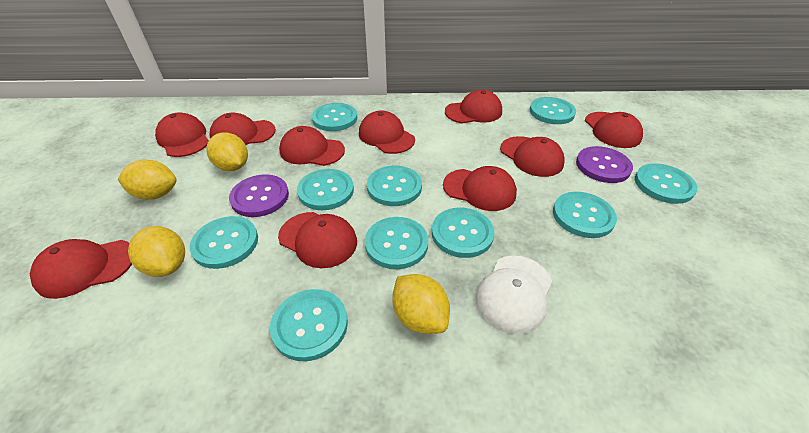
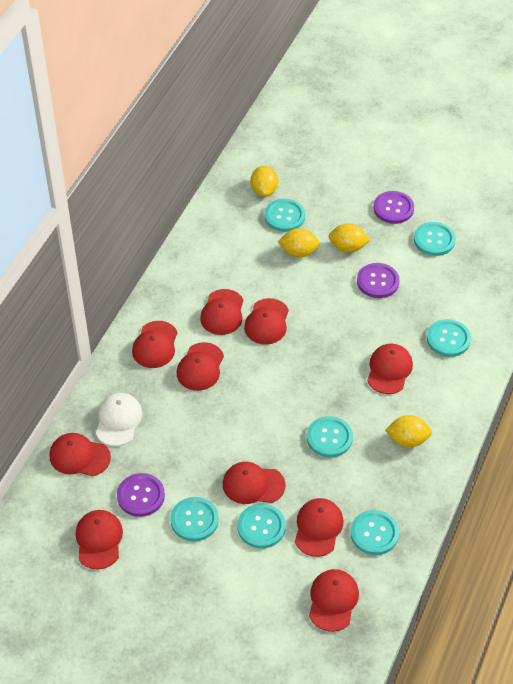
purple button: [229,174,289,217] [576,146,633,183] = 2 -> [117,473,165,517] [357,263,400,298] [373,191,414,224] = 3
turquoise button: [190,216,258,269] [270,289,348,361] [297,169,354,210] [312,103,357,131] [365,217,428,269] [367,166,422,206] [432,208,495,258] [530,97,576,124] [553,192,617,238] [635,163,698,204] = 10 -> [170,497,219,541] [238,504,286,548] [265,199,305,232] [307,416,353,457] [350,510,399,555] [414,222,456,256] [427,319,471,357] = 7

